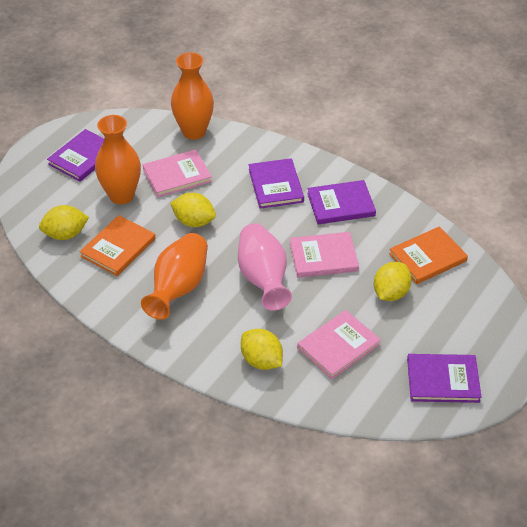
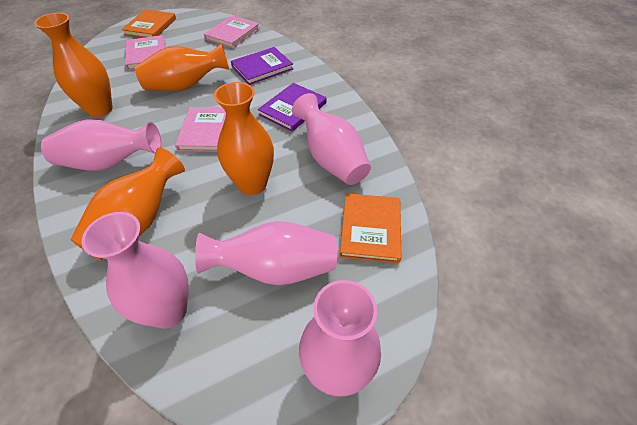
orange vase: [95,115,141,204] [141,233,208,320] [171,52,214,140] = 3 -> [34,13,113,117] [70,148,185,260] [135,43,230,91] [214,82,274,195] = 4
pink vase: [238,223,292,311] = 1 -> [41,119,161,171] [81,212,189,329] [195,221,337,285] [292,93,371,185] [299,280,381,396] = 5
purple book: [47,129,104,182] [249,158,304,209] [307,180,376,224] [407,354,482,403] = 4 -> [231,47,293,85] [258,83,327,132] = 2
yellow lemon: [39,205,89,240] [170,193,216,227] [241,329,283,370] [374,262,412,301] = 4 -> none = 0

